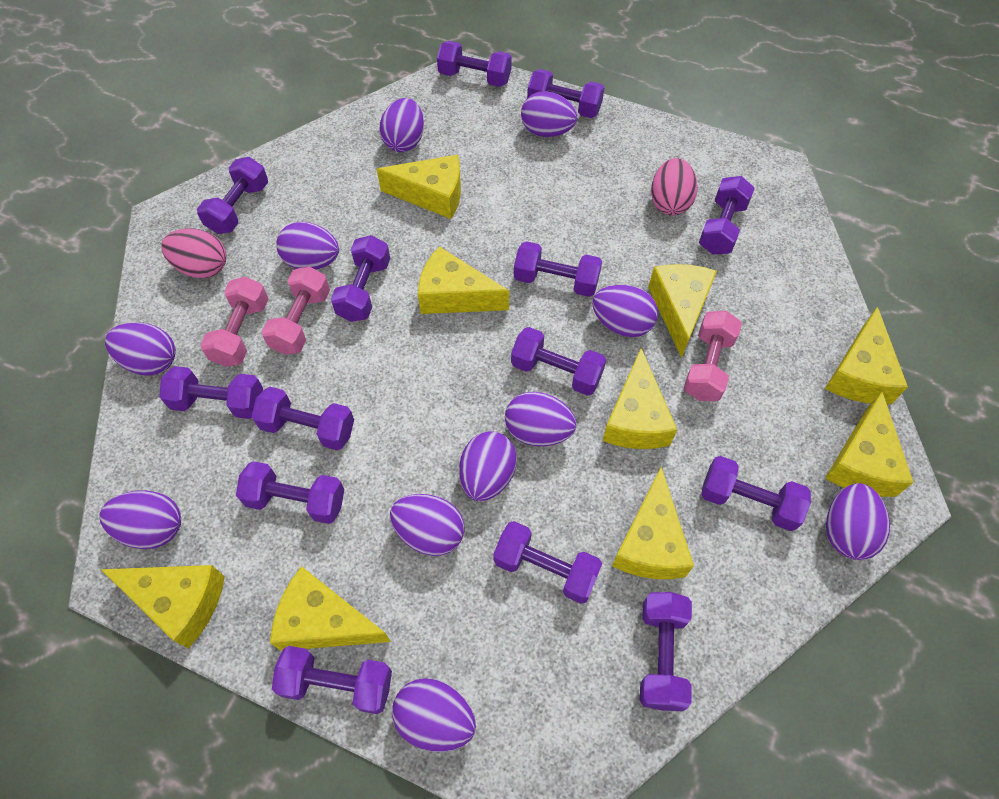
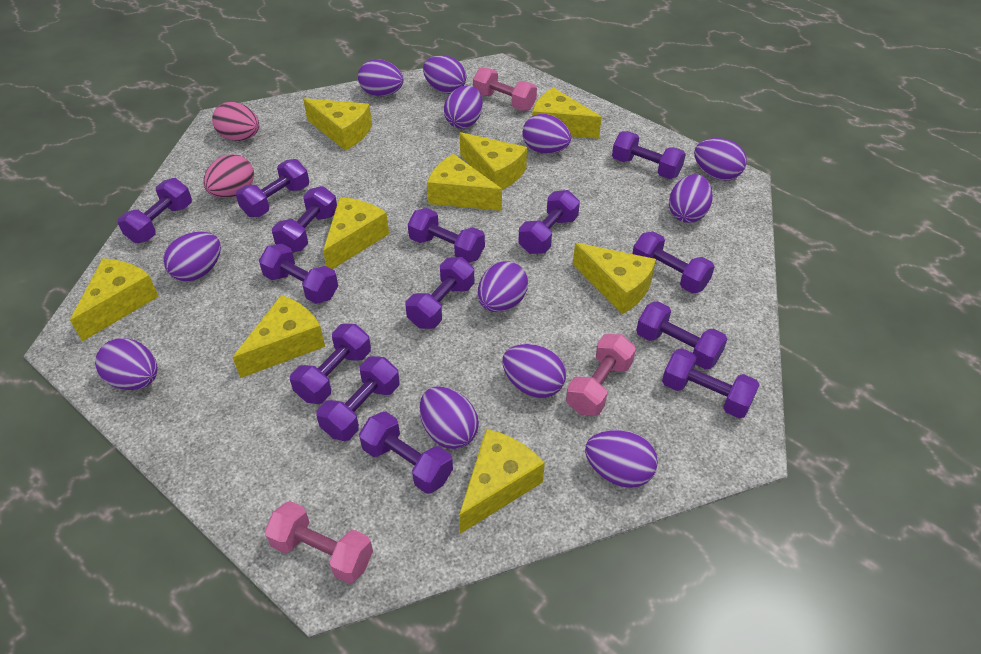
purple egg: [99,490,181,549] [105,322,176,376] [276,222,339,270] [379,98,424,152] [390,494,465,556] [392,678,476,752] [459,431,517,501] [505,392,576,446] [521,91,577,137] [592,285,658,337] [826,483,890,560] = 11 -> [95,338,158,390] [163,231,221,282] [358,59,404,96] [420,387,479,449] [423,55,466,94] [444,85,483,129] [478,261,528,312] [502,344,566,398] [522,114,571,154] [585,430,658,488] [669,174,713,223] [694,138,747,181] = 12

